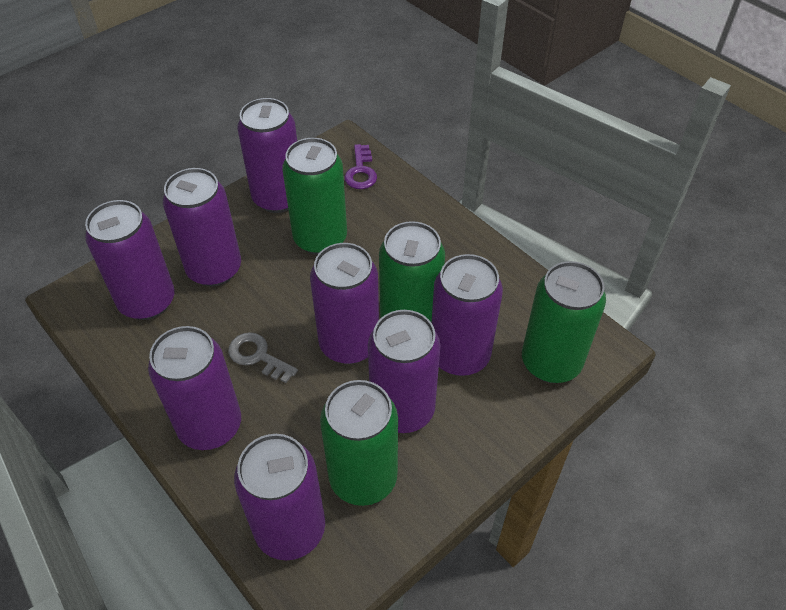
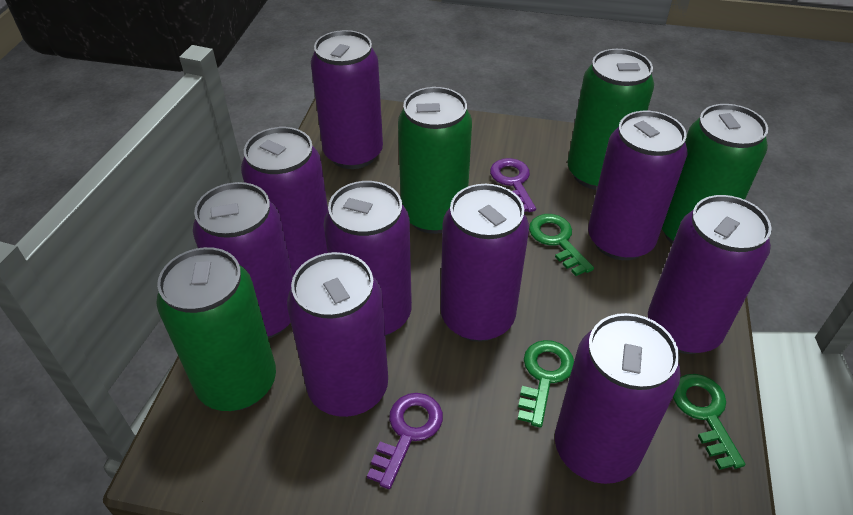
green key: none = 0 -> [518,340,574,428] [529,214,594,276] [673,374,745,470] = 3
grey key: [228,332,298,383] = 1 -> none = 0
purple can: [85,200,175,320] [148,326,241,450] [163,168,241,287] [234,434,325,560] [237,98,297,213] [310,243,379,364] [368,310,441,433] [432,254,503,376] = 8 -> [193,182,293,338] [241,127,328,276] [287,252,388,417] [311,30,383,169] [323,181,412,336] [441,184,529,342] [555,313,681,484] [588,111,687,260] [648,195,772,354] = 9
purple key: [344,144,377,189] = 1 -> [367,393,443,489] [490,158,536,212] = 2

